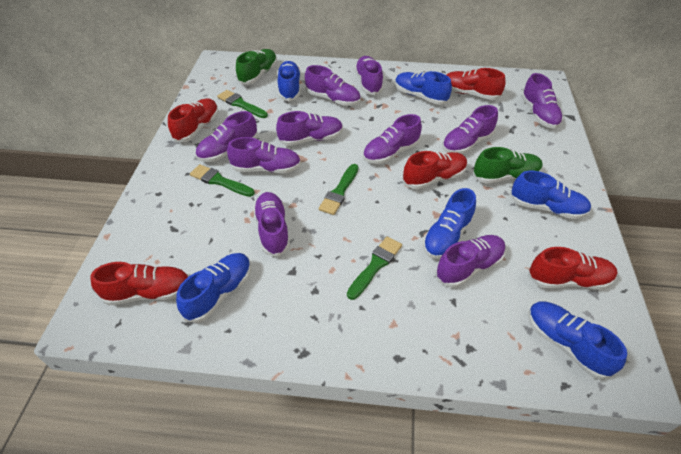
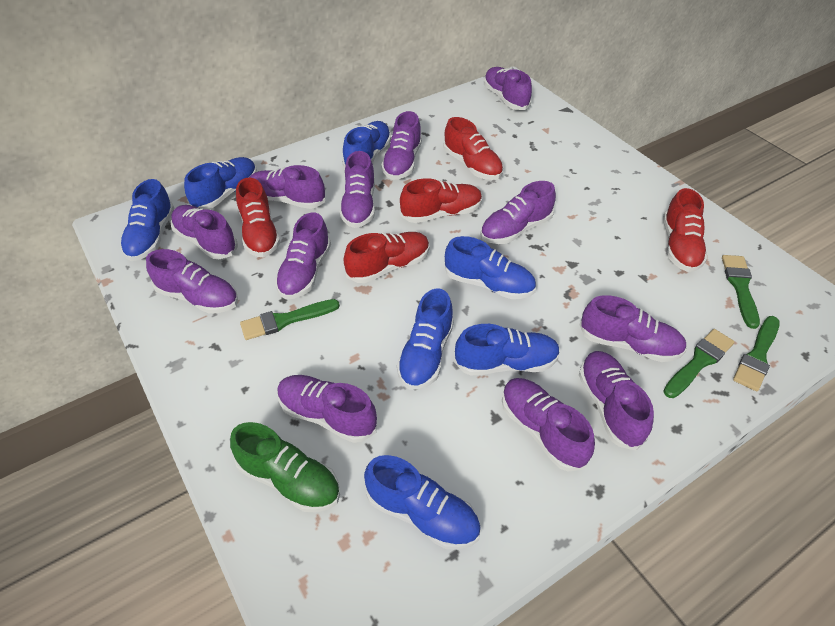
blue shoe: [176,253,251,323] [277,61,301,101] [395,71,452,105] [423,188,476,259] [510,171,591,219] [528,301,627,380] = 6 -> [120,179,175,261] [184,157,257,210] [342,121,391,168] [364,455,481,550] [397,289,454,390] [445,236,536,299] [454,324,560,376] = 7
green shoe: [236,49,277,85] [473,147,543,184] = 2 -> [230,422,340,512] = 1
purple shoe: [196,111,258,162] [227,137,301,173] [253,192,290,257] [276,111,343,146] [305,65,361,106] [355,56,383,95] [363,114,422,164] [435,235,506,287] [442,105,498,154] [521,73,563,129] = 10 -> [146,249,238,313] [171,205,238,259] [249,165,325,209] [275,212,331,299] [277,375,377,443] [339,151,375,228] [381,111,422,180] [480,181,556,244] [484,67,532,110] [502,378,595,471] [579,295,687,362] [579,351,654,450] = 12

